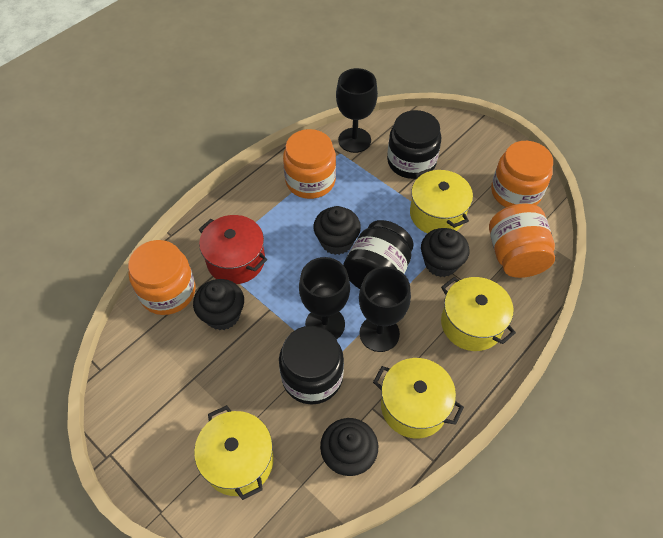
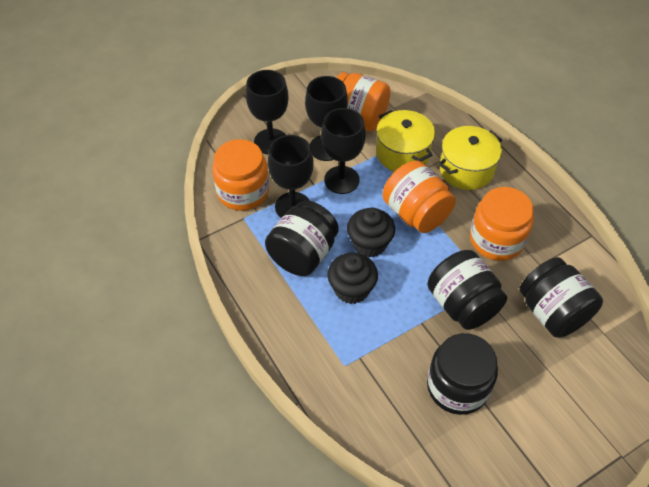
black cupcake: [193,279,244,330] [313,206,361,255] [320,418,378,476] [421,228,469,277] = 4 -> [327,253,378,304] [347,207,395,258] = 2
black goblet: [299,257,350,339] [336,68,378,153] [359,267,411,352] = 3 -> [246,70,289,154] [268,135,314,218] [305,76,348,161] [321,108,365,194] = 4
black jar: [279,326,344,405] [343,220,414,289] [387,110,441,179] = 3 -> [265,200,339,276] [427,250,507,330] [427,333,498,415] [520,257,603,338] = 4
red pot: [198,215,267,284] = 1 -> none = 0
yellow pot: [194,405,274,500] [373,358,464,438] [410,168,473,234] [441,277,516,351] = 4 -> [376,110,435,171] [439,126,502,190] = 2

